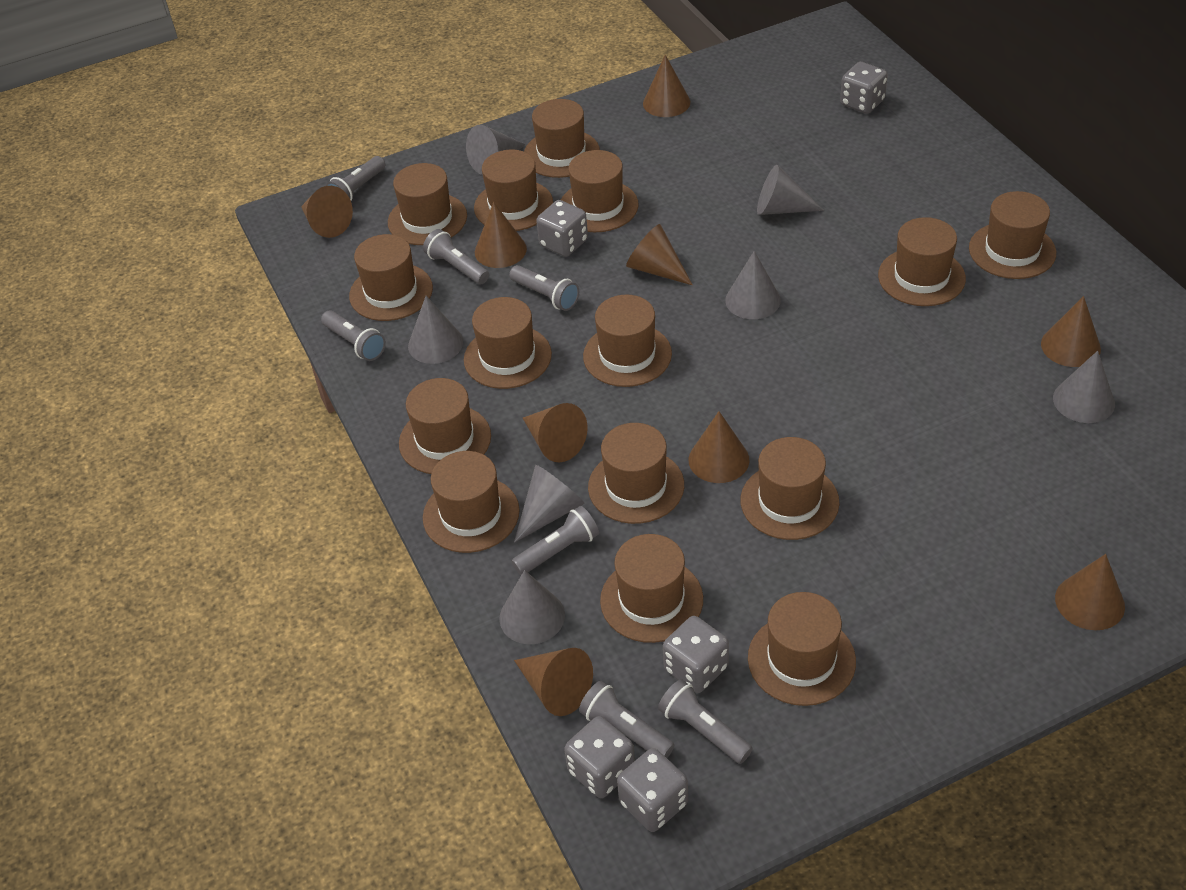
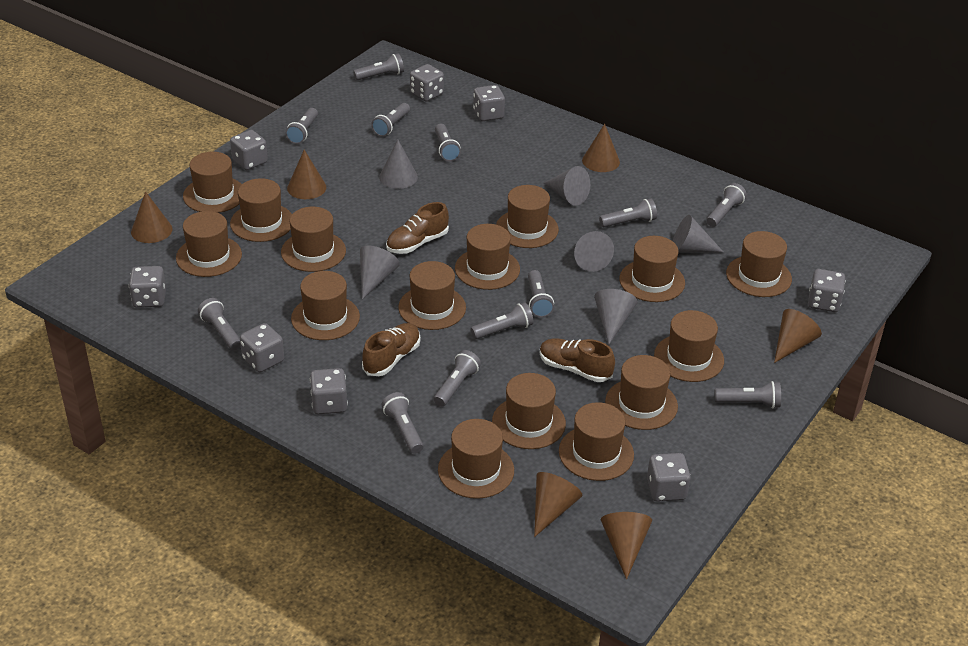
brown cone: [301,186,353,238] [475,202,527,268] [514,648,593,716] [523,403,587,462] [626,224,693,285] [643,55,690,117] [689,411,750,483] [1041,296,1101,367] [1055,554,1125,630] = 9 -> [131,191,172,243] [287,150,326,199] [534,472,582,537] [582,124,620,172] [601,512,652,579] [774,309,822,363] = 6
brown shoe: none = 0 -> [362,323,420,376] [386,202,449,254] [540,338,615,382] = 3
grey cone: [408,296,463,364] [466,125,526,175] [499,570,565,644] [514,465,585,543] [725,251,781,319] [757,165,824,215] [1053,351,1115,423] = 7 -> [360,246,400,300] [379,140,418,189] [544,166,590,206] [574,231,614,272] [594,289,638,345] [673,215,723,253] = 6
grey dice: [536,200,588,257] [564,716,635,798] [617,748,688,832] [663,616,729,693] [840,62,888,114] = 5 -> [129,266,166,308] [230,130,268,170] [240,323,284,372] [310,368,348,414] [410,64,444,101] [473,85,505,121] [647,453,691,502] [808,269,846,312] = 8
grey flashlight: [321,310,386,361] [325,156,385,201] [423,229,489,284] [509,265,579,311] [512,506,599,575] [579,681,674,758] [658,679,753,764] = 7 -> [198,298,241,350] [285,108,318,144] [353,54,404,80] [371,103,410,137] [381,392,423,454] [434,350,481,406] [435,124,461,161] [471,302,533,339] [528,270,554,318] [599,198,657,227] [706,183,747,227] [715,381,781,409] = 12

